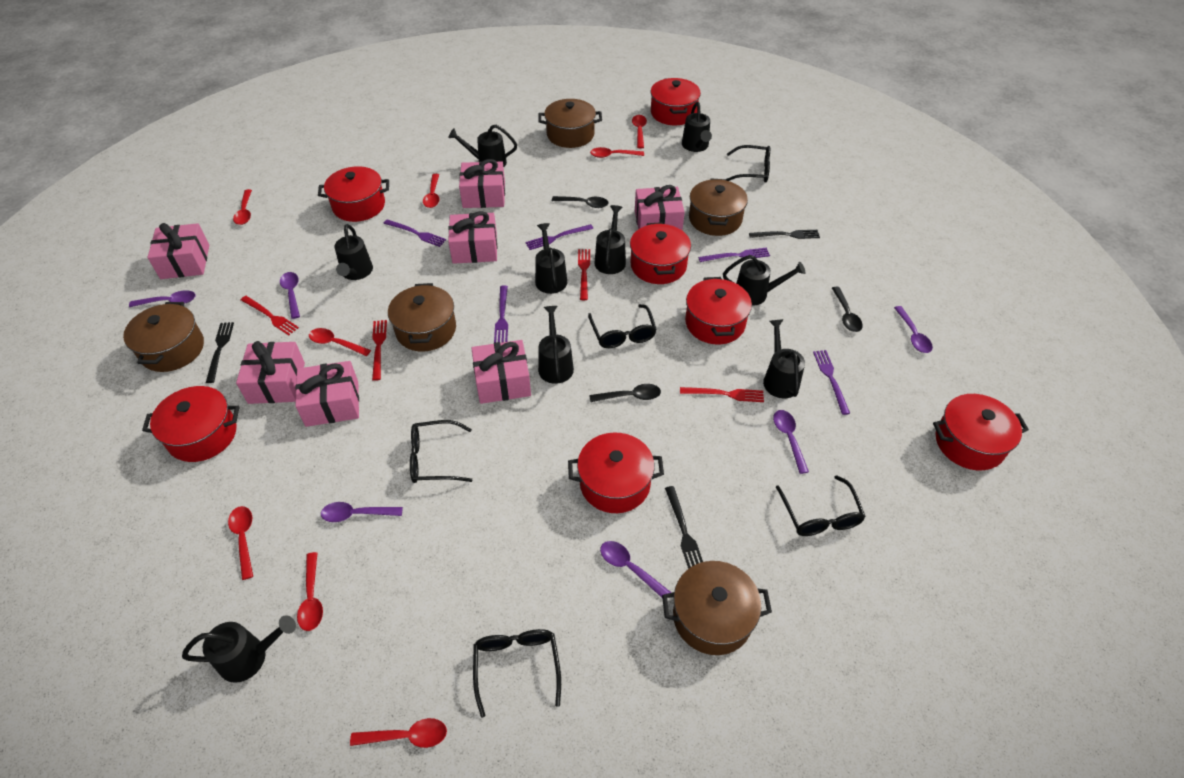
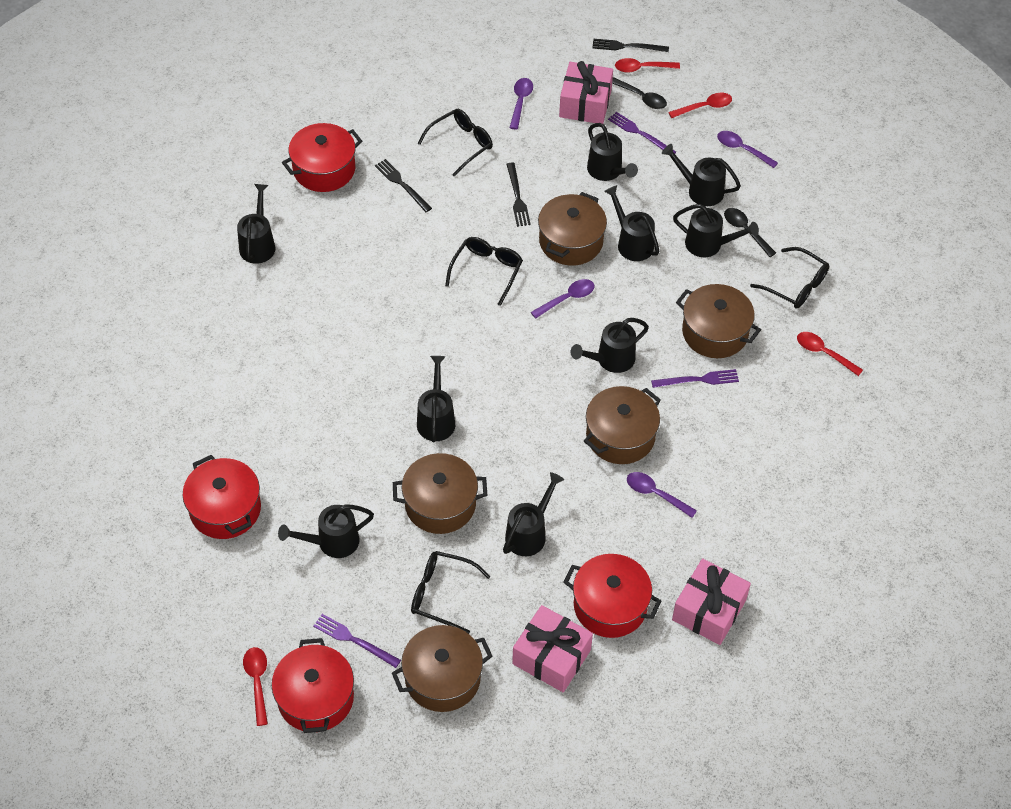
black glasses: [410,420,472,483] [473,629,561,718] [588,304,657,348] [726,145,770,183] [776,475,866,536] = 5 -> [411,551,491,634] [418,109,493,176] [445,237,523,306] [750,247,829,309] = 4
black spoon: [552,196,608,208] [589,384,661,402] [832,287,863,332] = 3 -> [612,77,667,109] [724,208,776,257] = 2
pink gift: [148,223,209,279] [236,341,305,404] [295,361,359,427] [448,211,497,264] [459,159,505,208] [471,340,531,404] [635,185,685,230] = 7 -> [512,605,593,692] [559,61,613,124] [672,558,751,645] = 3
purple fork: [383,219,446,247] [494,285,508,343] [525,224,593,250] [698,248,770,262] [813,350,850,415] = 5 -> [313,614,401,668] [608,112,676,154] [651,369,739,388] = 3
purple spoon: [129,290,196,307] [280,272,300,319] [321,502,403,522] [600,541,671,598] [773,410,809,474] [894,306,933,353] = 6 -> [510,78,533,130] [531,279,594,319] [627,472,697,518] [717,131,778,168] = 4
red fork: [241,296,299,336] [372,320,387,381] [578,249,590,300] [680,387,764,402] = 4 -> none = 0
red pot: [142,386,240,462] [318,166,389,222] [568,433,664,513] [630,222,691,284] [651,78,701,125] [685,277,752,344] [933,394,1029,470] = 7 -> [183,455,261,539] [272,638,354,733] [282,123,362,192] [563,554,661,638] = 4
red spoon: [228,506,253,580] [233,189,252,225] [297,552,323,631] [309,328,371,356] [350,718,447,748] [423,174,439,208] [590,147,644,158] [632,115,647,148] = 8 -> [243,647,268,726] [615,58,680,73] [668,93,732,118] [797,332,863,376] = 4

